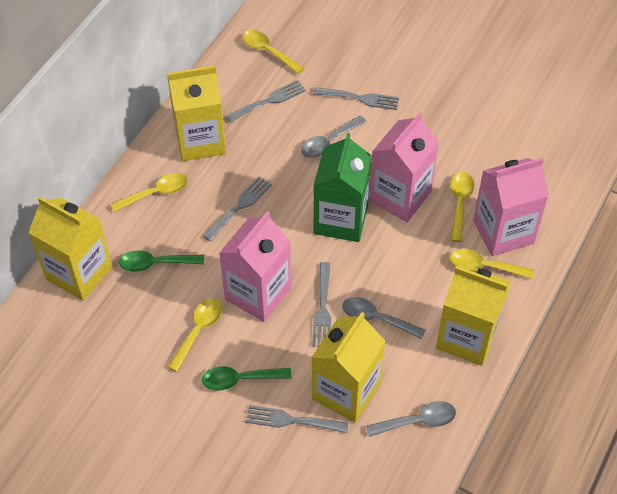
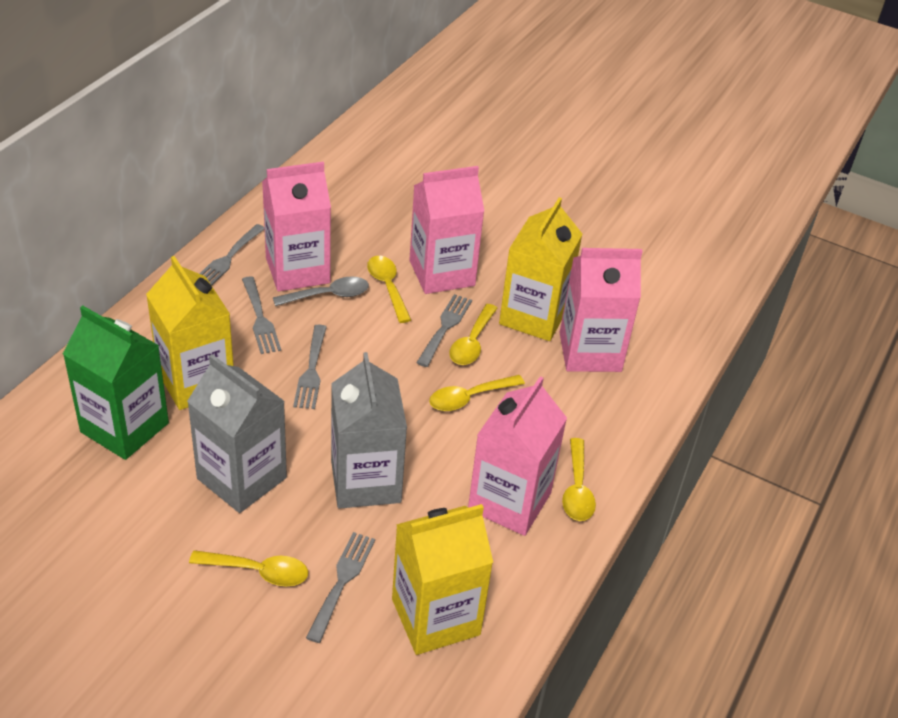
green spoon: [119,250,204,272] [202,366,292,390] = 2 -> none = 0
grey carton: none = 0 -> [187,354,287,513] [331,352,407,509] = 2
grey spoon: [301,116,366,158] [342,297,425,339] [366,401,456,437] = 3 -> [273,276,369,306] = 1
pink carton: [219,211,291,322] [369,112,439,222] [473,158,549,256] = 3 -> [262,162,331,292] [409,166,484,294] [468,376,567,536] [559,248,643,372] = 4
yellow carton: [29,196,112,301] [167,66,226,161] [311,312,385,423] [436,263,511,366] = 4 -> [146,256,234,410] [392,504,493,655] [499,198,582,341] = 3

